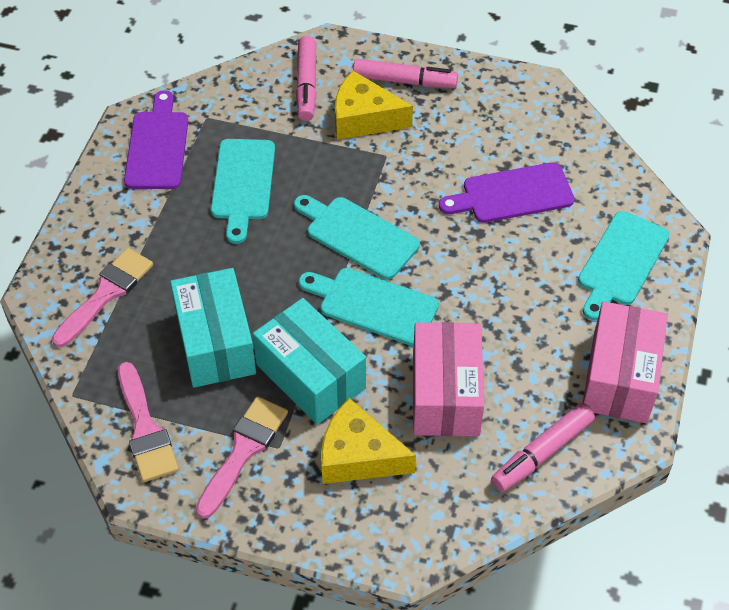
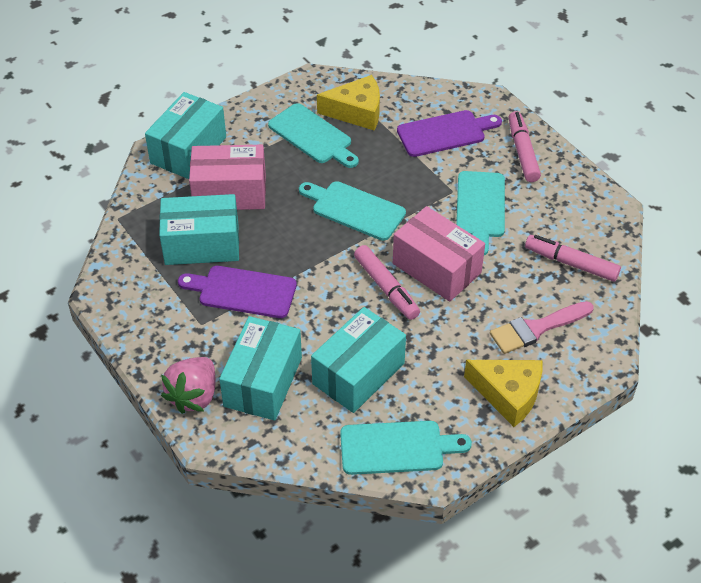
pink brush: [52,248,153,348] [118,362,179,482] [196,396,288,519] = 3 -> [490,301,594,354] = 1
pink strawberry: none = 0 -> [161,357,216,414] = 1
turquoise box: [170,268,256,388] [253,298,366,425] = 2 -> [145,92,226,179] [159,194,239,265] [219,316,302,420] [311,307,406,413] = 4

